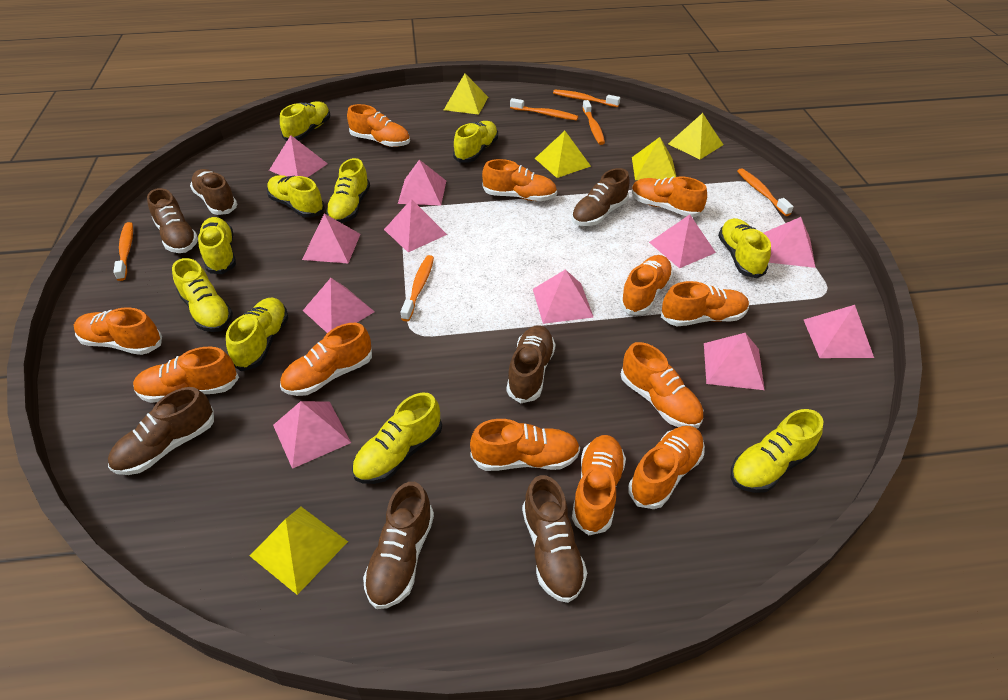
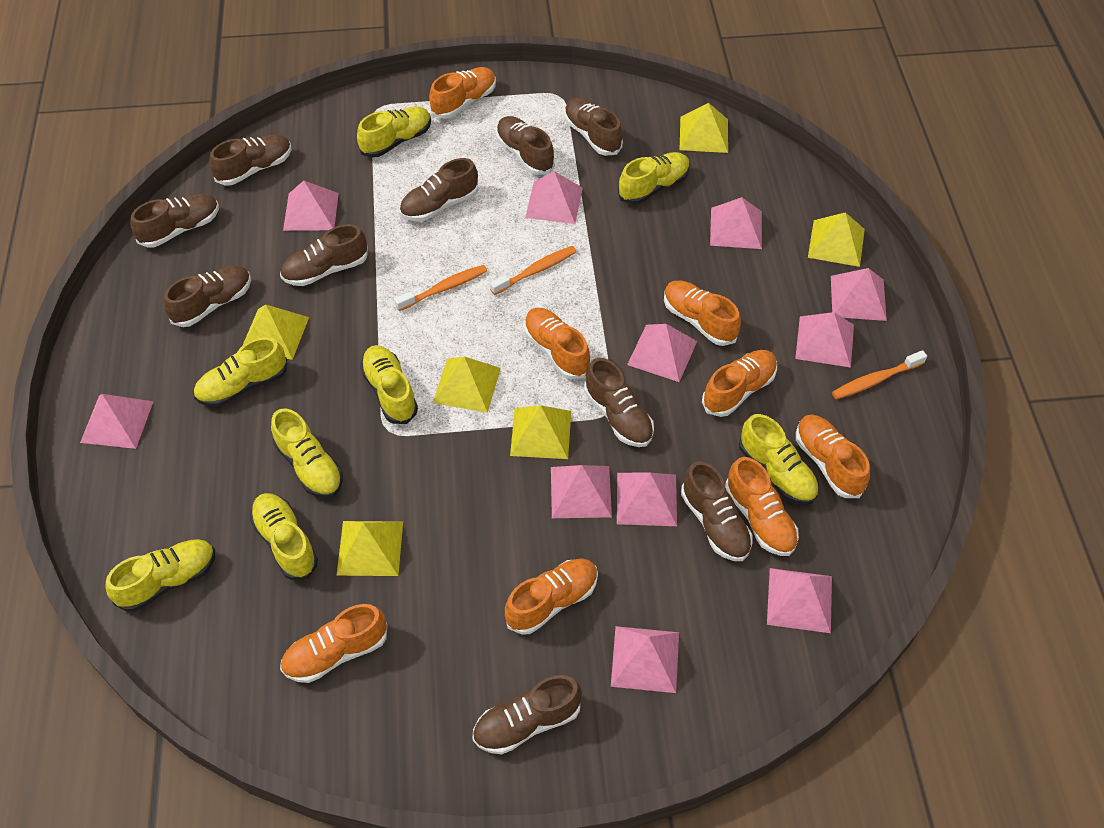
brown shoe: [108,387,214,475] [147,188,198,253] [190,169,238,215] [363,482,434,609] [507,325,556,403] [522,475,587,603] [572,168,630,226] = 7 -> [130,194,219,248] [164,266,251,327] [209,134,292,186] [280,224,368,286] [399,158,478,221] [472,675,582,755] [496,116,555,175] [564,97,623,156] [584,358,654,447] [681,461,752,561] = 10
orange shoe: [74,307,162,355] [133,347,239,403] [280,323,372,396] [347,104,410,147] [470,419,580,471] [482,159,557,201] [572,435,626,535] [620,255,673,315] [621,342,703,428] [628,426,705,509] [631,176,707,217] [661,281,749,326] = 12 -> [280,604,387,683] [429,67,496,119] [505,558,598,635] [524,308,591,379] [664,281,741,346] [702,350,777,417] [725,457,799,556] [796,414,870,498] = 8
orange toothbrush: [113,222,133,281] [401,255,434,321] [510,98,578,120] [553,90,620,107] [582,100,605,145] [737,168,794,216] = 6 -> [394,265,487,311] [490,246,577,295] [832,350,927,399] = 3
yellow pyramid: [250,507,348,595] [444,74,488,115] [535,131,591,178] [632,137,676,180] [668,113,723,159] = 5 -> [242,305,309,360] [336,521,403,576] [433,357,501,413] [510,405,571,459] [680,103,728,153] [808,212,865,267] = 6
yellow shoe: [172,258,233,332] [198,217,236,274] [226,298,288,371] [267,175,325,218] [280,101,330,141] [326,158,370,223] [352,392,442,484] [453,121,498,163] [718,218,771,278] [731,409,823,493] = 10 -> [106,539,215,612] [193,337,287,407] [250,493,318,580] [271,409,343,498] [357,106,431,158] [360,345,418,424] [618,152,690,204] [739,414,819,505] = 8

